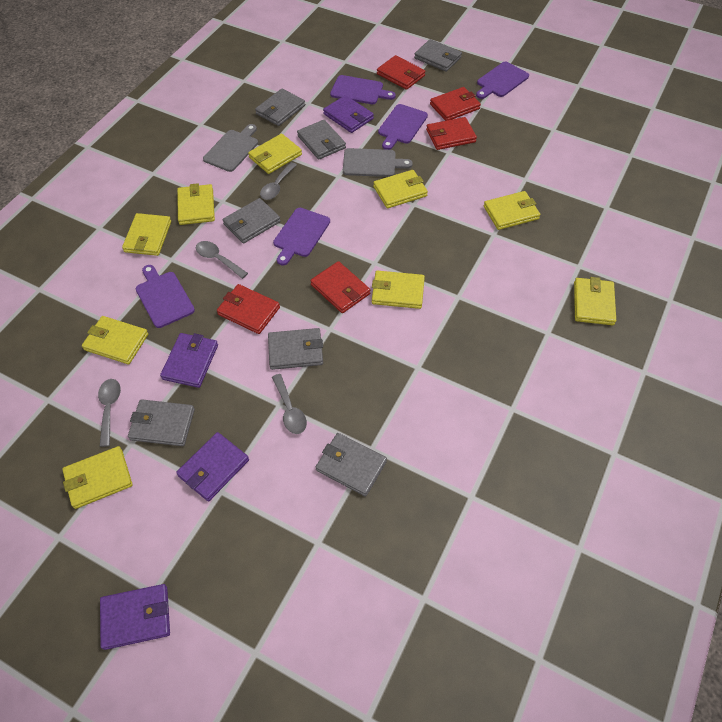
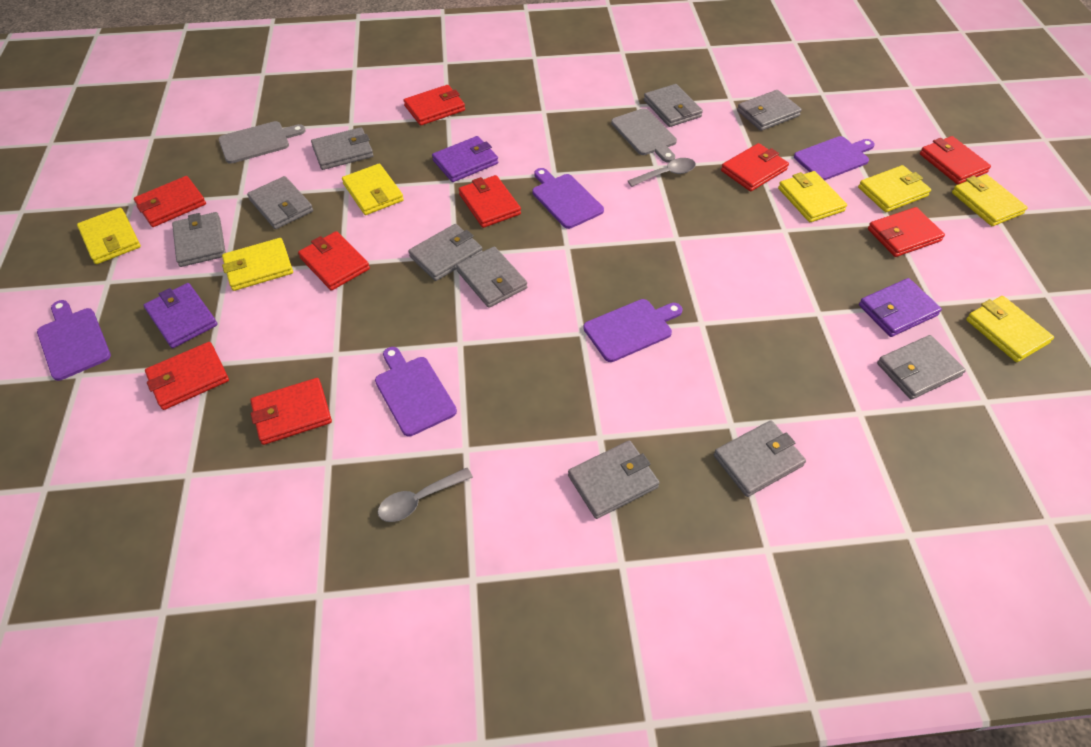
grey spoon: [98,379,121,447] [196,241,248,279] [260,162,296,200] [272,374,307,434] = 4 -> [378,468,473,522] [628,158,696,187] = 2
grey wallet: [128,399,195,446] [223,198,281,244] [255,89,305,126] [268,328,323,370] [297,120,346,160] [316,433,387,496] [414,39,462,72] = 7 -> [172,212,226,267] [247,176,313,229] [311,127,374,170] [408,224,483,281] [456,247,527,308] [568,440,660,519] [644,84,703,127] [714,420,806,497] [737,90,802,131] [877,335,966,400] = 10
purple wallet: [100,584,170,650] [160,333,218,388] [176,432,249,501] [323,95,374,133] = 4 -> [144,283,218,348] [432,136,498,182] [859,278,942,337] = 3
red wallet: [217,284,280,334] [310,261,370,313] [377,55,425,90] [426,117,477,150] [430,87,481,121] = 5 -> [134,176,206,227] [145,342,229,410] [250,378,332,445] [298,231,370,291] [404,85,465,126] [459,175,521,228] [721,143,789,191] [868,207,945,257] [920,136,991,185] = 9
yellow wallet: [62,446,133,509] [82,316,148,364] [122,213,171,256] [177,183,215,225] [248,134,302,174] [372,270,425,309] [373,170,428,208] [484,191,540,230] [574,277,616,325] = 9 -> [77,208,141,264] [222,238,293,291] [342,164,404,215] [778,171,847,222] [858,165,931,212] [952,174,1028,226] [966,296,1054,362] = 7

